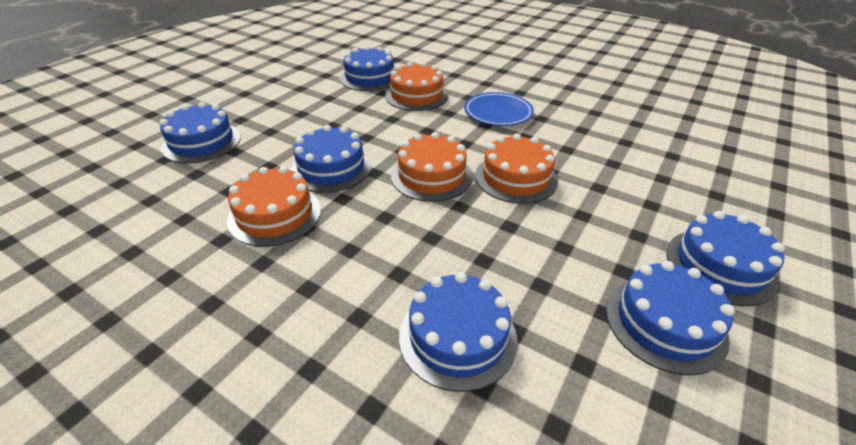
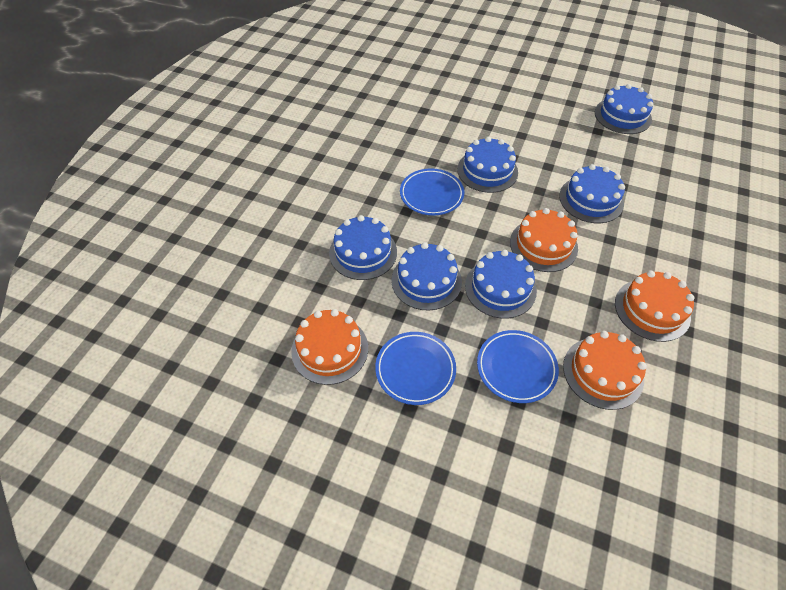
blue plate: [464,92,534,126] = 1 -> [375,332,456,405] [400,168,464,216] [477,330,559,403] = 3

